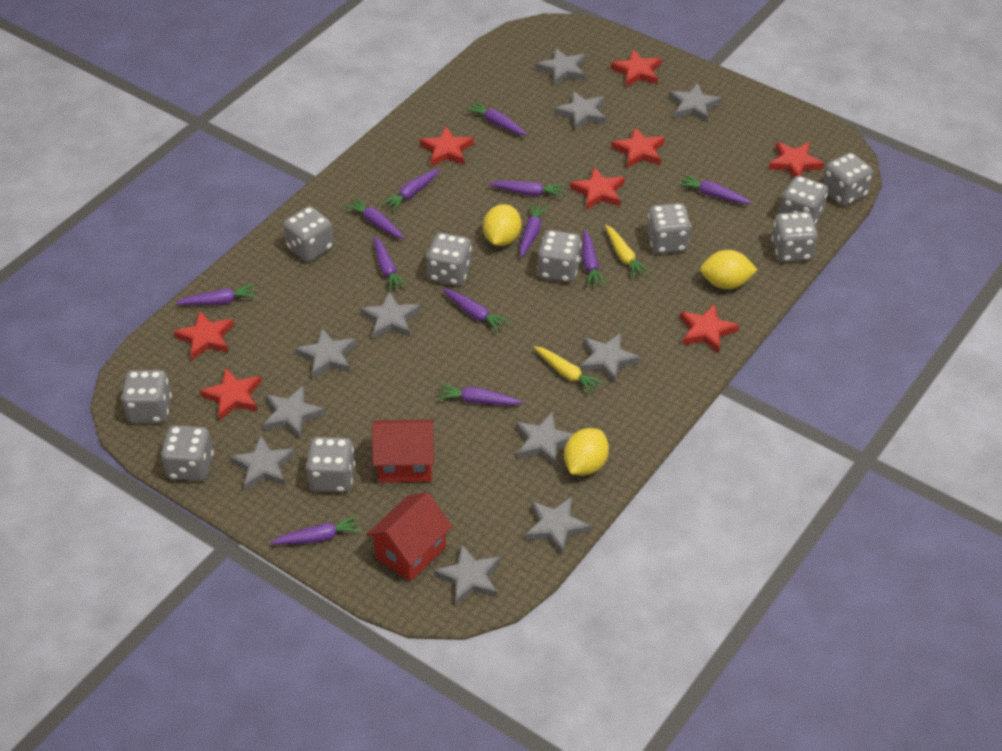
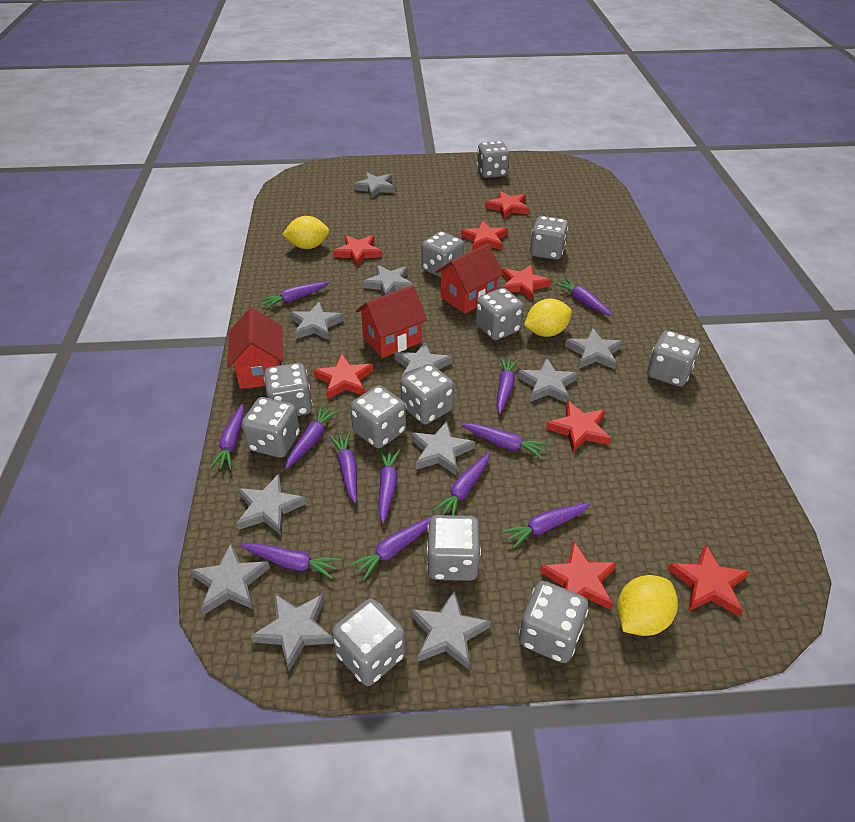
grey dice: [121,370,172,423] [161,425,214,481] [283,206,334,262] [306,437,355,492] [426,233,472,286] [537,230,582,282] [647,203,691,254] [772,212,818,262] [780,176,828,224] [823,152,873,206] = 10 -> [242,397,300,458] [264,363,313,416] [332,599,406,686] [350,385,406,448] [401,364,454,425] [421,231,464,278] [427,515,481,581] [475,288,524,340] [477,141,510,178] [519,581,588,663] [530,216,568,260] [647,330,700,387] = 12
red house: [366,492,452,582] [372,419,434,483] = 2 -> [227,308,283,389] [356,285,427,358] [436,244,504,314] = 3
yellow carrot: [534,346,604,394] [605,225,650,278] = 2 -> none = 0

